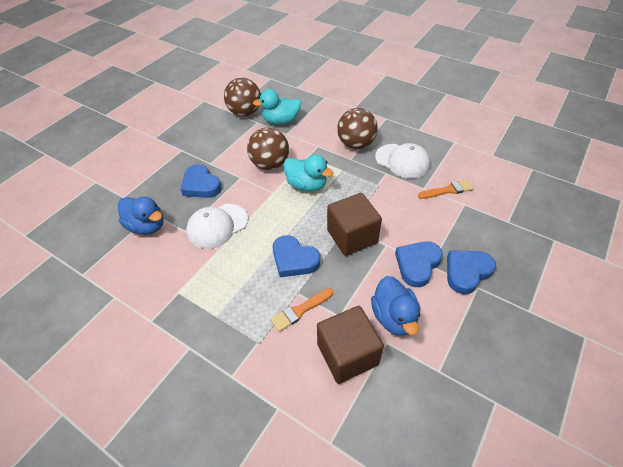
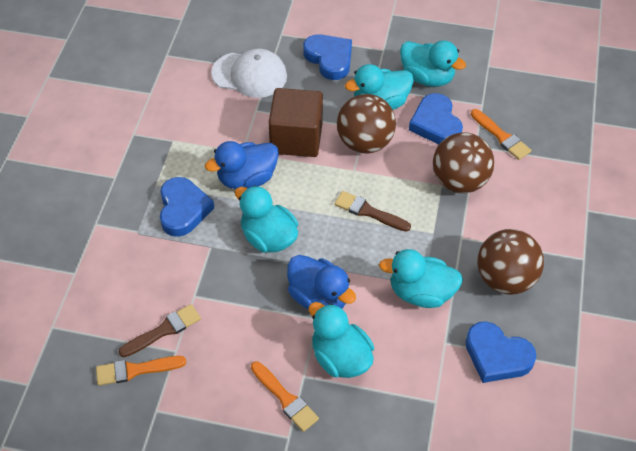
brown brush: none = 0 -> [119,304,201,357] [334,191,411,232] = 2
brown cube: [317,306,384,384] [327,193,382,256] = 2 -> [268,88,323,157] = 1
orange brush: [271,288,333,332] [418,180,474,199] = 2 -> [96,356,186,386] [251,361,319,432] [471,109,531,160] = 3
turquoise duck: [253,89,301,125] [283,155,334,192] = 2 -> [235,186,298,253] [309,302,374,378] [345,64,414,110] [379,249,463,308] [400,40,466,87] = 5
white cap: [186,204,248,249] [375,143,430,179] = 2 -> [211,48,287,98] = 1

